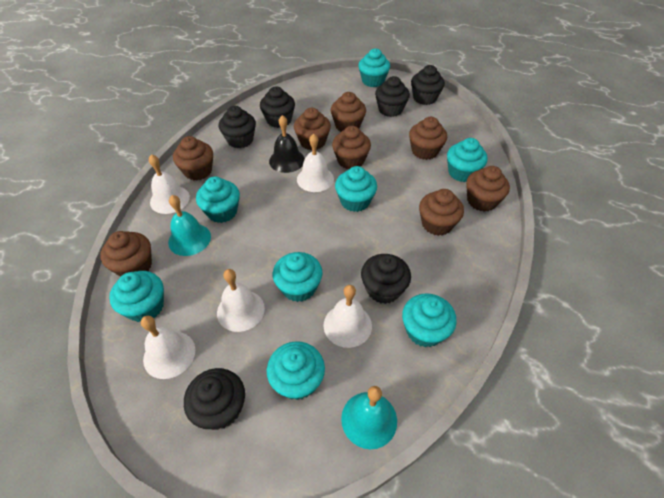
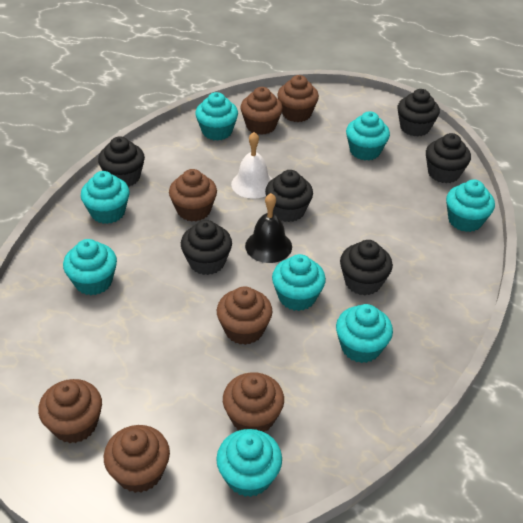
brown cupcake: [100,231,152,277] [173,136,213,180] [294,108,331,150] [331,92,366,132] [332,126,371,169] [409,117,447,160] [419,189,464,236] [466,166,510,212] = 8 -> [38,379,102,443] [104,425,170,493] [169,169,217,222] [217,286,273,345] [223,372,284,432] [240,87,283,135] [277,75,319,122] = 7
turquoise bell: [168,195,211,256] [341,386,397,449] = 2 -> none = 0
white bell: [141,316,195,379] [149,154,190,214] [217,269,265,332] [297,134,334,192] [323,285,372,348] = 5 -> [231,132,272,199] = 1

